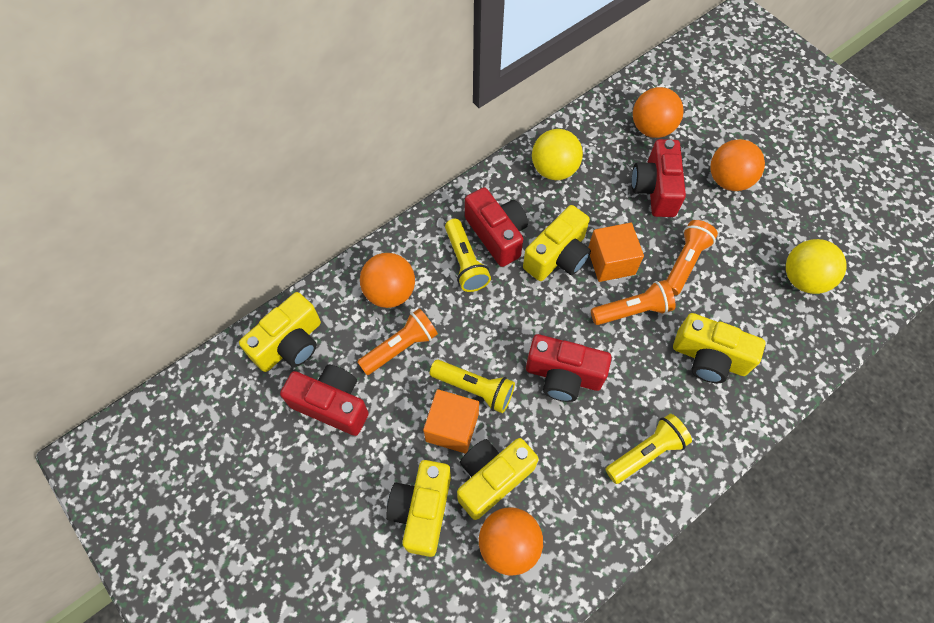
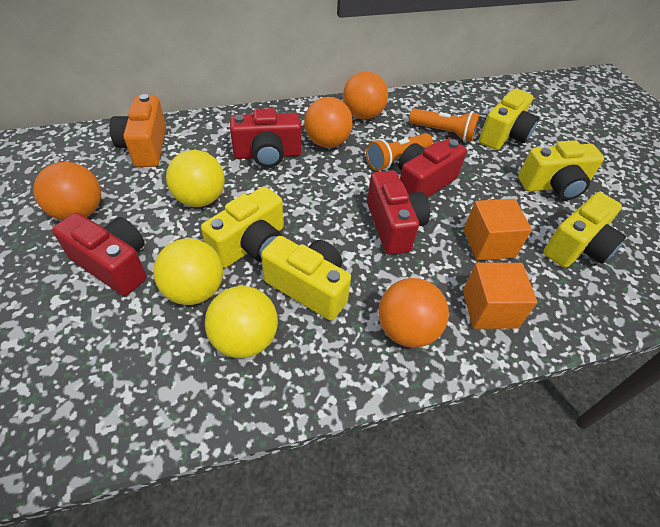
orange camera: none = 0 -> [109,94,166,167] = 1
orange flashlight: [357,308,438,375] [591,280,676,325] [666,220,718,295] = 3 -> [366,133,433,171] [409,108,480,142] = 2
yellow ball: [532,129,583,180] [786,239,847,294] = 2 -> [153,238,223,305] [166,150,225,207] [205,286,278,358] = 3
yellow flashlight: [430,360,515,413] [445,219,491,292] [605,414,692,484] = 3 -> none = 0

